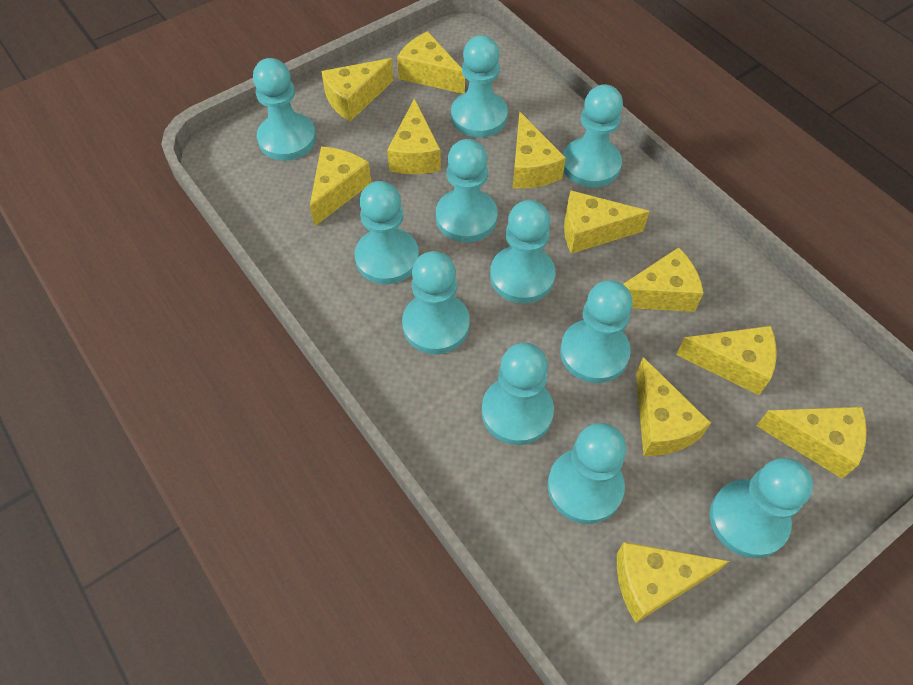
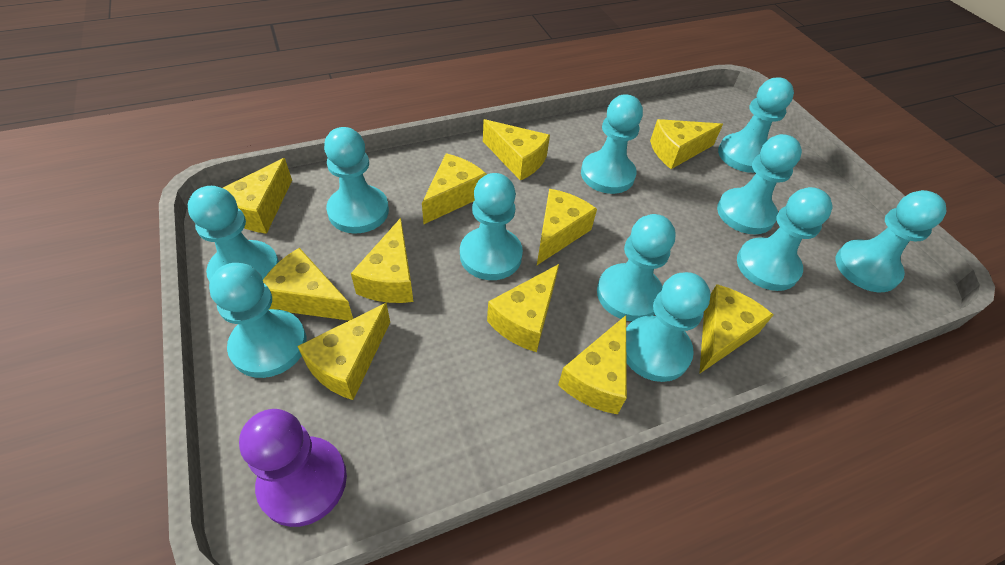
purple pawn: none = 0 -> [239,409,347,527] = 1

